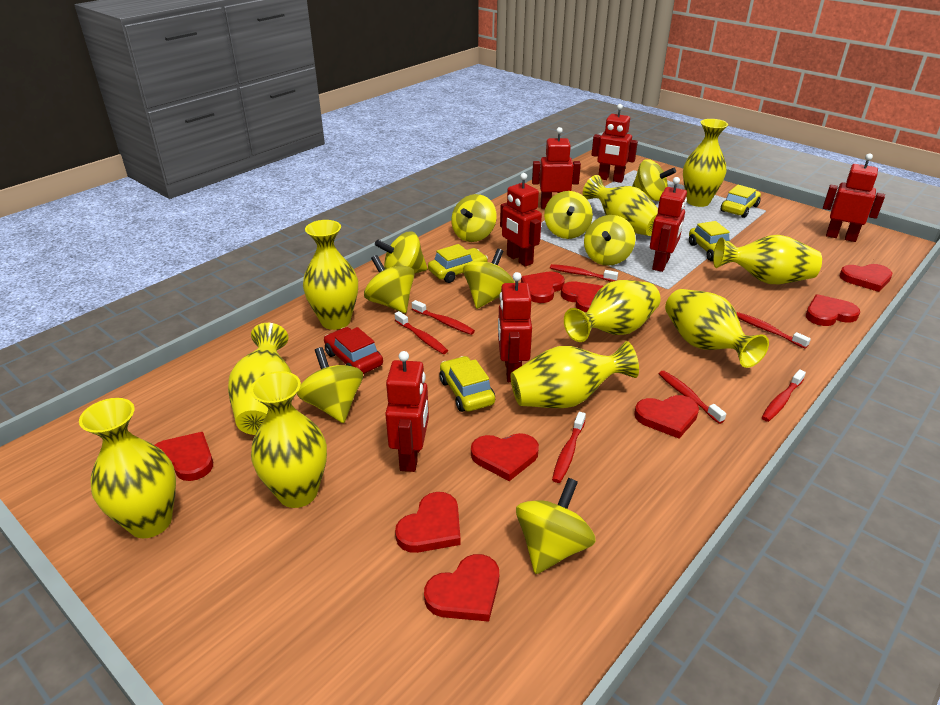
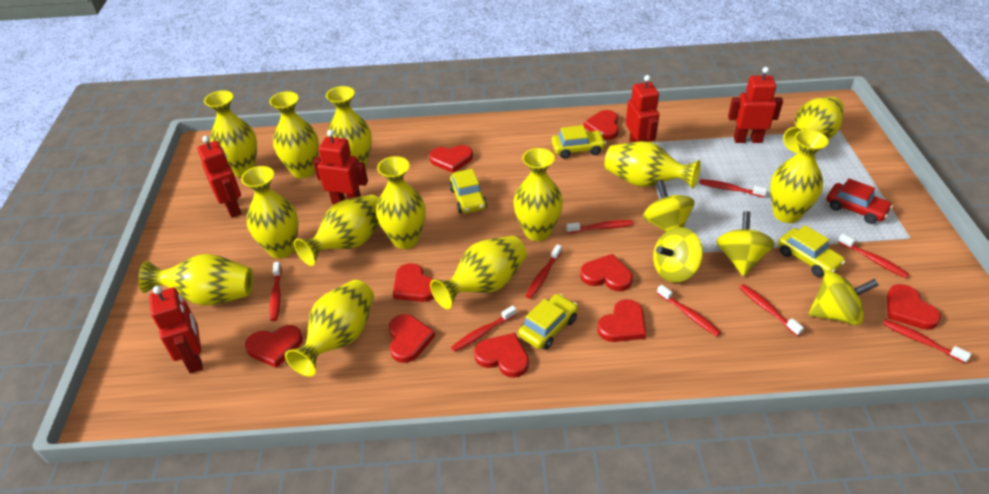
red robot: [385,351,429,472] [498,272,532,382] [500,173,542,267] [532,127,581,209] [592,104,638,183] [650,177,687,272] [823,153,885,242] = 7 -> [149,286,203,374] [197,136,242,218] [313,130,368,204] [626,75,659,142] [728,67,783,143] = 5
red toothbrush: [395,311,448,354] [412,300,475,335] [550,264,618,282] [552,412,586,483] [659,371,727,424] [737,312,811,349] [762,369,806,422] = 7 -> [270,262,282,321] [451,305,517,352] [526,244,562,299] [566,220,634,233] [657,285,721,336] [699,179,767,198] [739,284,804,336] [838,234,909,278] [883,319,971,363] = 9
yellow spinning top: [297,347,363,423] [364,255,415,313] [375,232,428,273] [451,194,497,242] [463,249,515,309] [516,478,596,574] [544,191,593,239] [584,215,636,266] [632,159,676,201] = 9 -> [643,180,695,232] [653,227,703,283] [716,211,775,277] [809,272,879,325] = 4
yellow vase: [79,398,176,538] [228,323,292,435] [250,371,327,508] [303,220,358,330] [511,341,639,408] [564,280,661,342] [583,175,658,236] [665,289,769,368] [683,119,728,207] [713,235,822,284] = 10 -> [138,254,253,306] [204,91,257,177] [241,166,299,259] [269,91,319,178] [285,280,374,377] [294,195,379,266] [326,86,372,168] [376,156,426,249] [430,236,527,309] [513,148,563,241] [605,141,701,189] [770,130,829,223] [783,97,844,153] = 13

